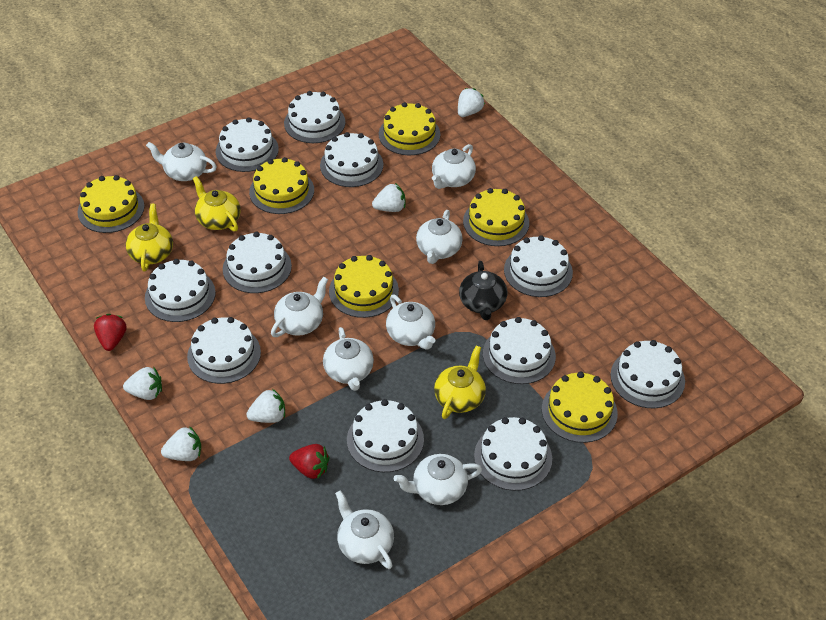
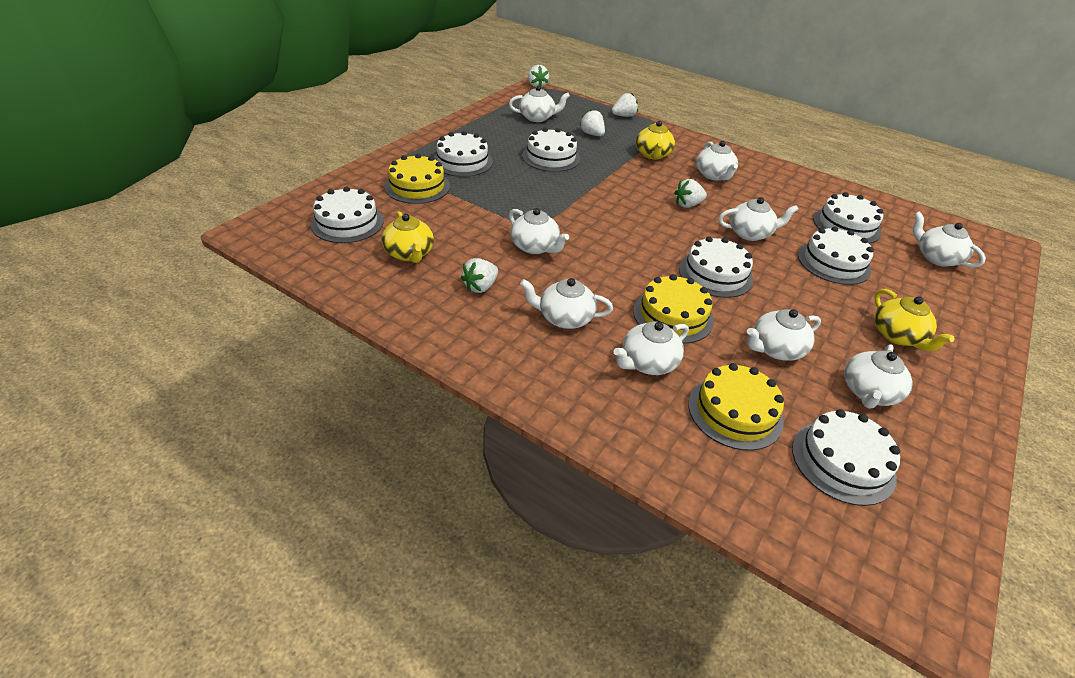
black teapot: [459,261,507,320] = 1 -> none = 0
red strawberry: [94,314,127,351] [289,444,329,479] = 2 -> none = 0
white cake: [145,259,216,322] [187,317,261,384] [216,117,279,172] [223,232,292,293] [284,91,345,143] [320,132,383,187] [347,399,424,472] [474,417,552,491] [483,317,556,384] [504,235,573,297] [610,340,685,408] = 11 -> [311,187,384,243] [434,131,493,177] [522,128,580,172] [679,236,753,298] [792,409,900,506] [798,226,874,285] [813,192,883,244] = 7
white teapot: [146,142,217,181] [271,277,328,337] [323,327,374,391] [335,490,394,569] [386,295,435,350] [394,454,482,505] [416,210,463,264] [432,144,476,189] = 8 -> [509,85,570,122] [509,208,569,254] [520,278,613,329] [613,321,689,375] [696,141,738,180] [719,197,799,241] [747,309,821,361] [844,344,913,409] [913,211,986,268] = 9
yellow cake: [78,175,144,233] [249,157,314,214] [329,255,399,318] [379,102,440,155] [463,188,529,246] [542,372,618,443] = 6 -> [385,154,450,204] [633,274,714,344] [688,363,784,451] = 3

